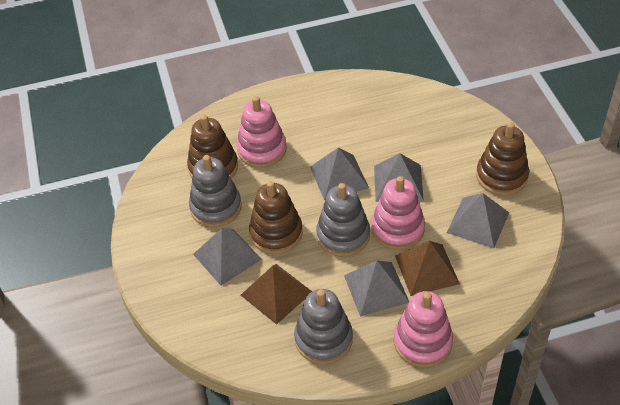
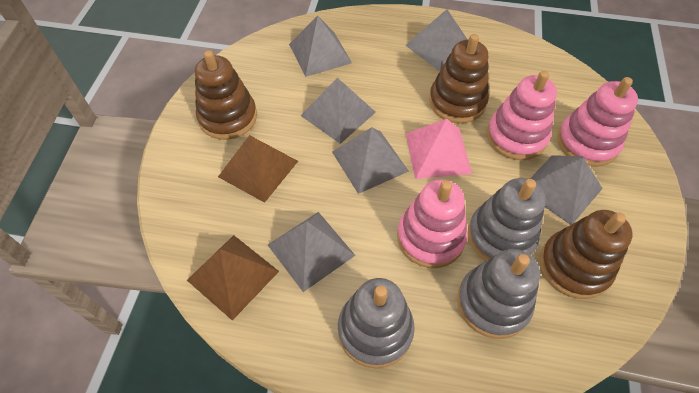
grey pyramid: [193,228,262,286] [310,147,369,200] [344,260,409,316] [374,153,424,202] [447,193,509,248] = 5 -> [268,212,356,292] [289,16,352,77] [301,78,376,144] [332,127,409,194] [405,9,468,72] [530,155,603,225] = 6
pink pyramid: none = 0 -> [406,119,472,179] = 1

